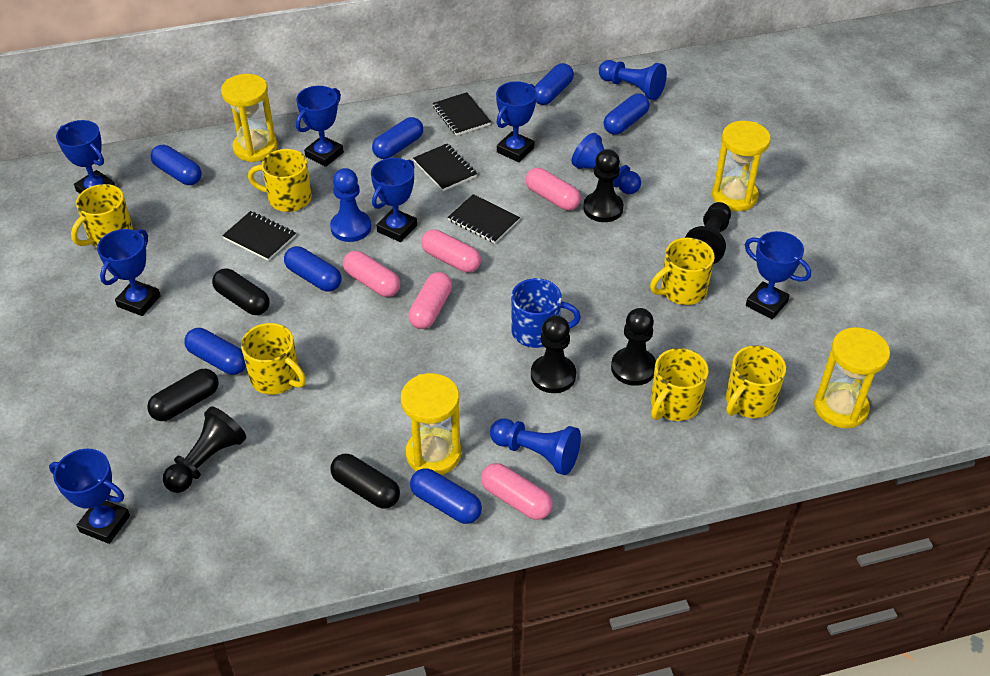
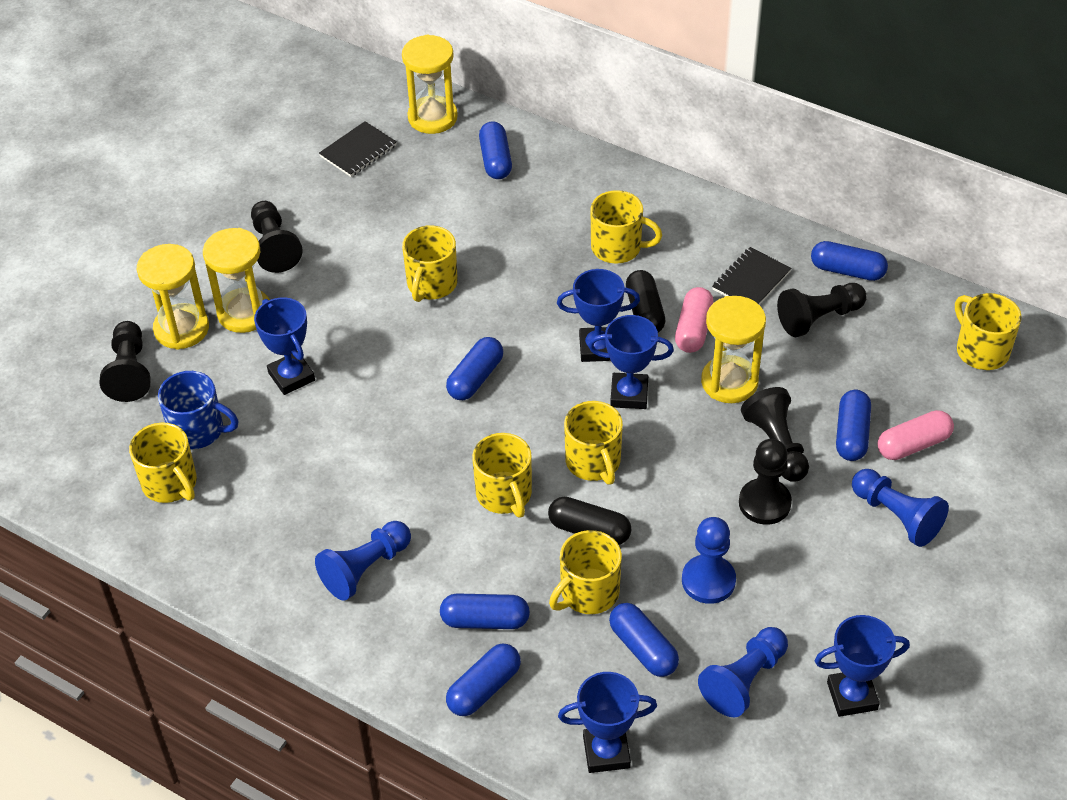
black capsule: [147,369,219,421] [212,268,270,315] [330,454,400,509] = 3 -> [548,497,631,545] [626,270,665,332] = 2
black notebook: [222,211,296,261] [413,144,477,191] [432,92,491,136] [448,194,520,244] = 4 -> [319,121,397,177] [712,247,791,305] = 2
blue trophy: [49,449,130,544] [56,120,115,194] [97,229,161,316] [296,86,344,167] [371,158,417,242] [496,81,537,162] [745,231,811,319] = 7 -> [254,297,315,395] [557,269,640,362] [558,672,657,773] [588,315,674,409] [815,615,910,717] = 5
pink capsule: [343,251,400,297] [408,272,452,329] [421,229,481,273] [481,463,553,520] [525,168,581,211] = 5 -> [675,287,714,353] [877,410,954,460] = 2
yellow mug: [71,184,133,247] [241,323,306,395] [248,149,312,212] [650,238,715,305] [651,348,709,421] [726,345,786,418] = 6 -> [129,423,197,503] [402,225,458,302] [472,433,532,518] [549,530,622,614] [564,401,623,485] [590,190,662,264] [955,293,1022,370] = 7

